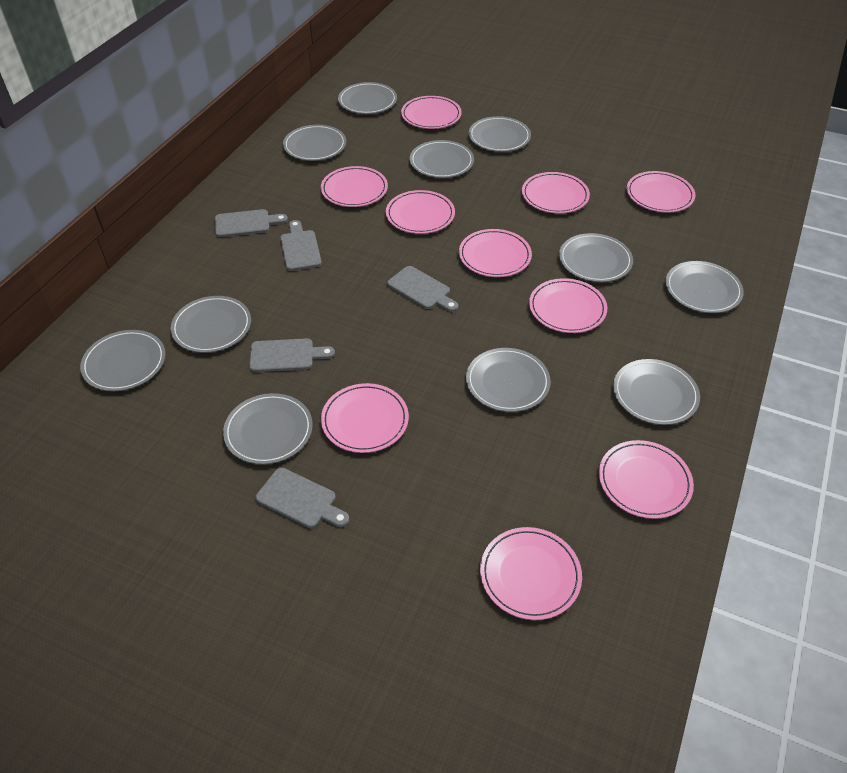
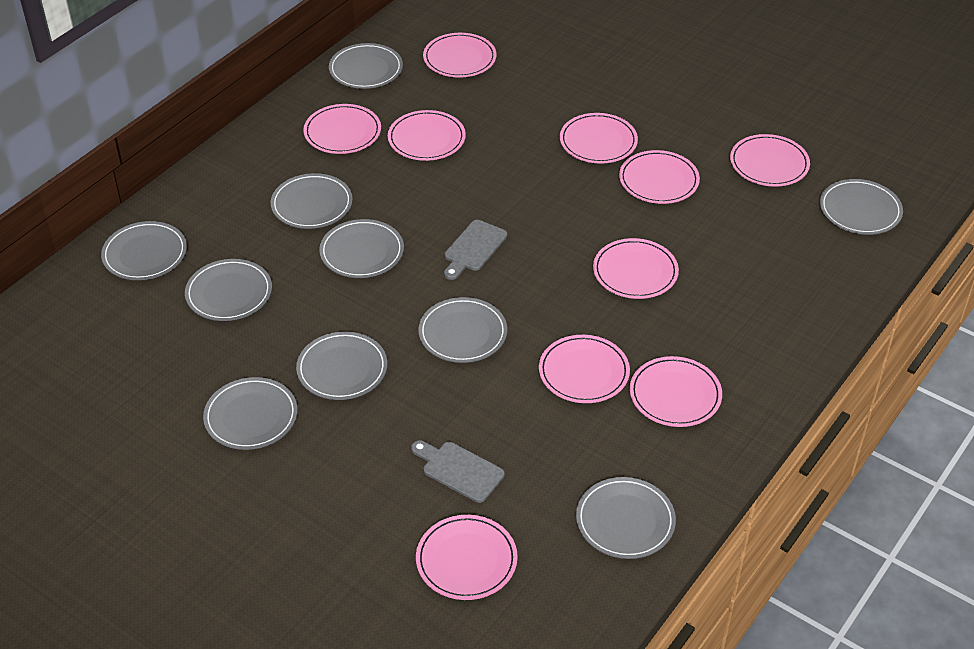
grey cutting board: [215,209,288,237] [249,338,335,372] [256,468,349,528] [280,220,322,271] [387,266,458,312] = 5 -> [411,440,505,503] [444,220,507,280] = 2
grey plate: [80,330,165,392] [171,296,251,353] [223,393,313,464] [283,125,346,161] [338,82,397,114] [410,140,474,178] [466,348,551,412] [469,116,531,152] [559,233,633,282] [613,359,700,425] [665,261,744,313] = 11 -> [101,221,187,280] [185,259,272,321] [203,377,298,450] [271,173,353,229] [296,332,387,400] [319,219,404,278] [329,43,403,89] [418,297,507,363] [576,477,676,559] [820,179,903,235] = 10

